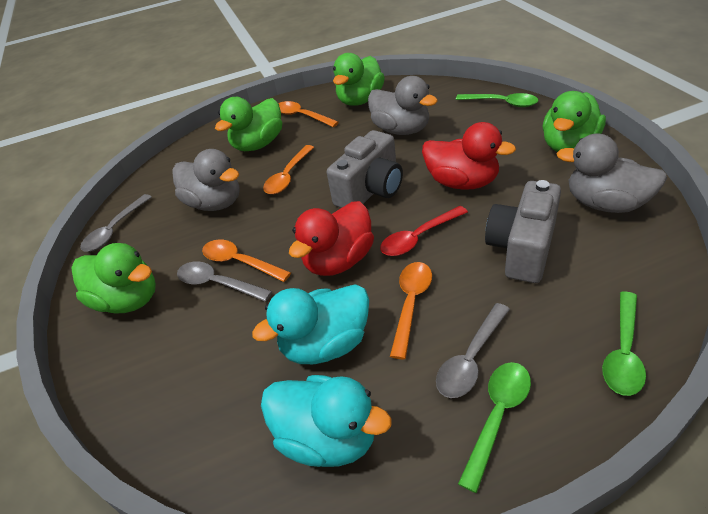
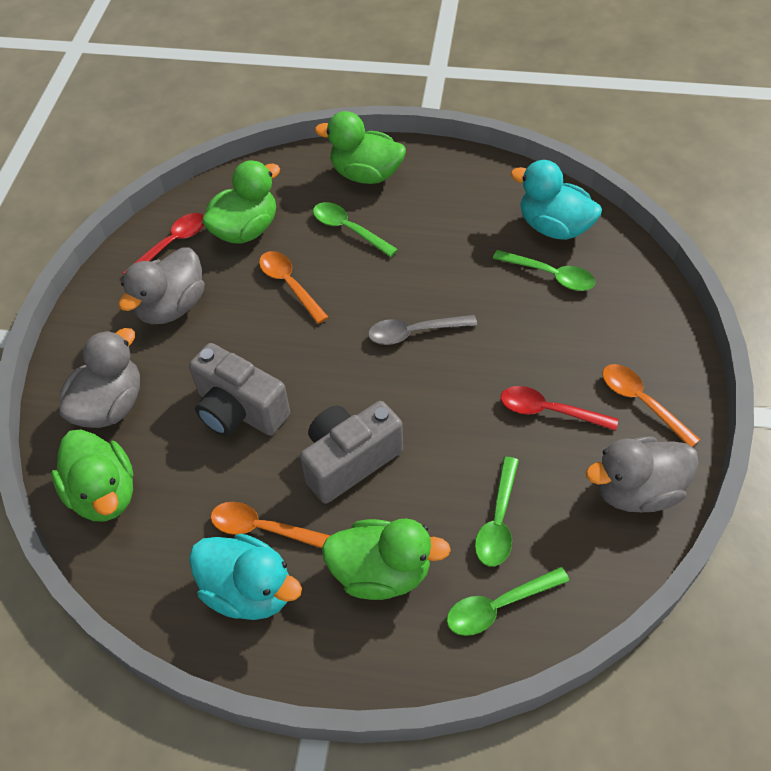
green spoon: [456,93,538,107] [458,362,531,493] [602,291,646,396] = 3 -> [313,202,398,257] [447,567,570,636] [475,457,519,567] [493,250,595,291] = 4
grey spoon: [80,194,152,252] [177,261,272,301] [436,303,510,398] = 3 -> [368,315,477,345] = 1
orange spoon: [202,240,291,282] [263,145,314,194] [278,101,339,127] [390,262,432,359] = 4 -> [211,502,331,548] [259,251,329,324] [602,364,701,447] = 3
red duck: [289,201,374,276] [422,122,516,190] = 2 -> none = 0
red spoon: [380,206,468,256] = 1 -> [123,213,204,275] [501,386,618,431] = 2

